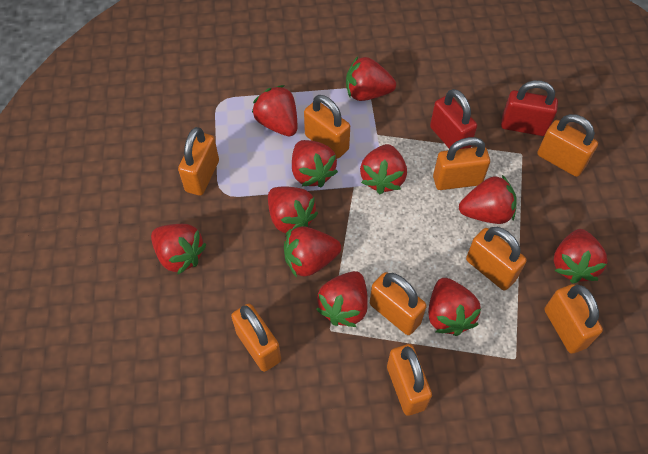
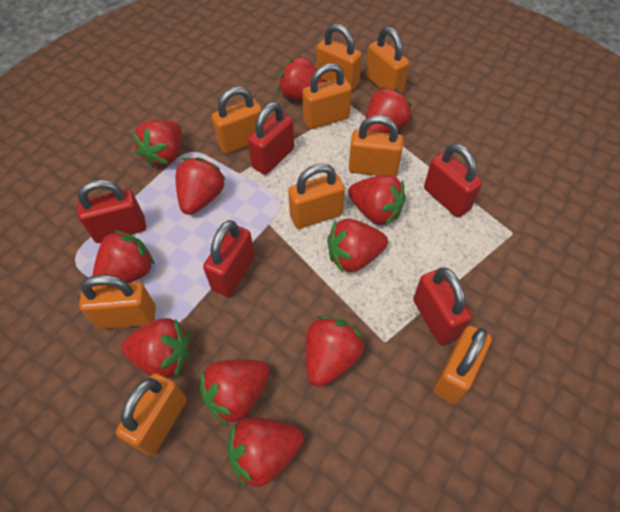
red padlock: [430,89,477,149] [501,80,558,136] = 2 -> [77,180,146,243] [203,220,255,297] [247,102,294,175] [413,267,472,345] [424,144,482,218] = 5

